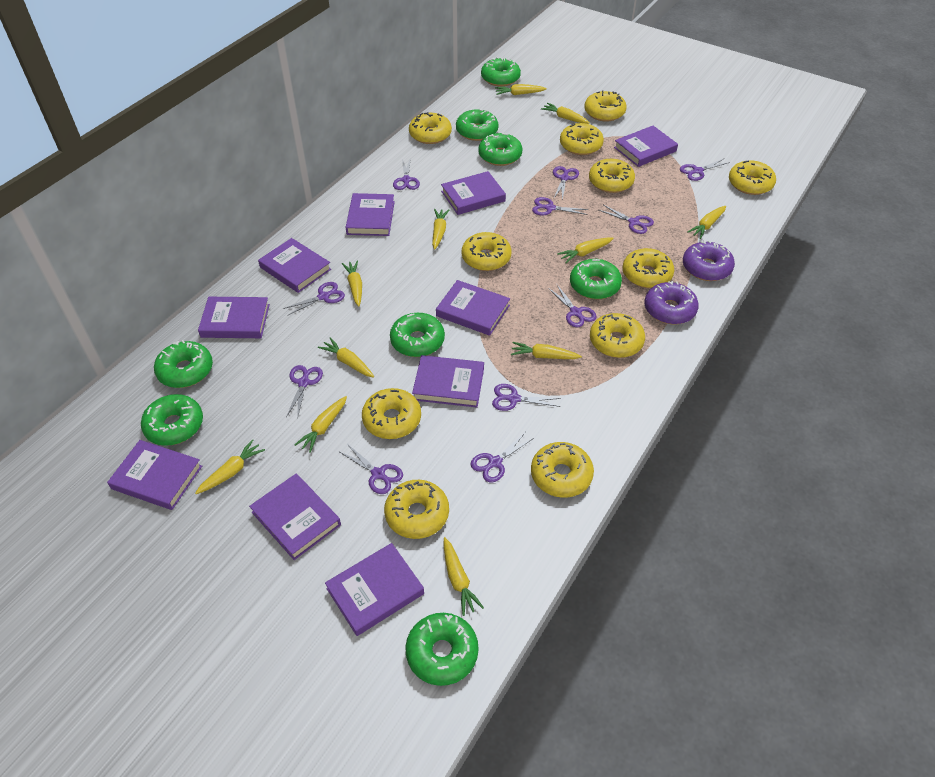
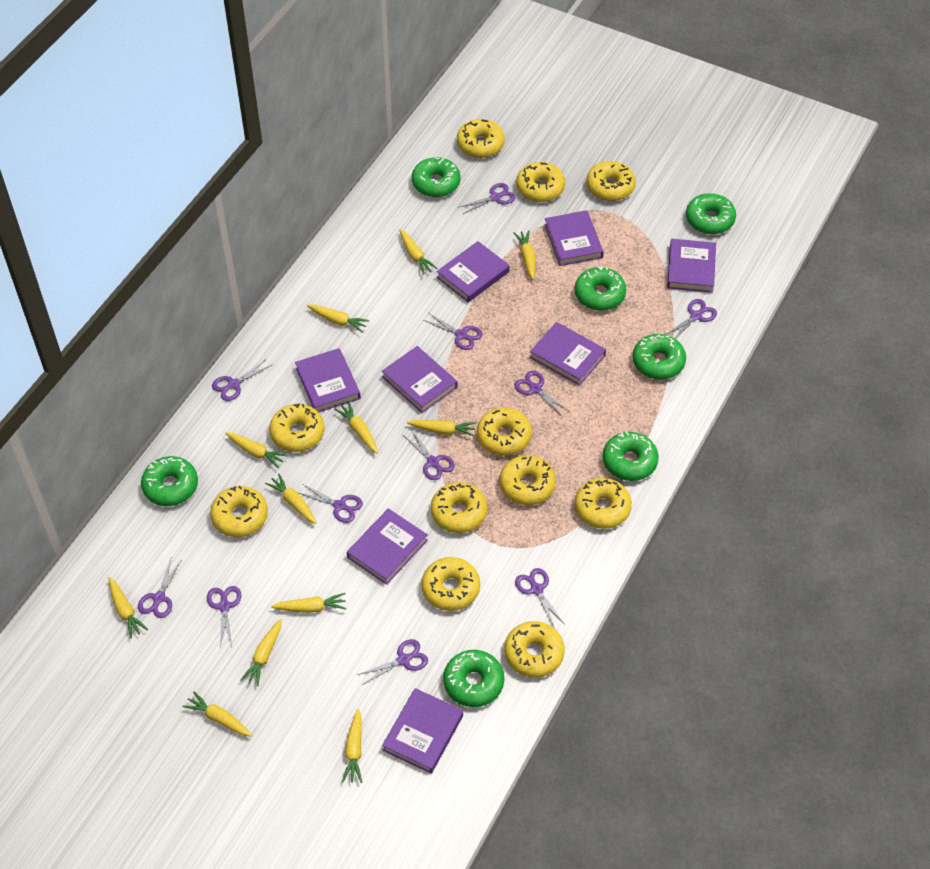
green donut: [141,394,203,446] [154,340,213,388] [390,313,445,357] [405,613,479,686] [456,109,498,141] [478,133,523,166] [481,57,521,87] [570,259,622,299] = 8 -> [141,456,198,506] [412,157,460,197] [443,650,504,707] [574,267,626,311] [603,432,659,481] [633,334,686,380] [686,193,736,234] = 7
purple book: [107,440,202,510] [198,297,270,338] [249,474,341,560] [258,238,331,293] [325,543,424,636] [345,193,395,236] [412,355,484,407] [436,280,510,336] [441,171,506,215] [614,126,678,167] = 10 -> [295,348,361,412] [347,508,428,585] [382,346,458,413] [382,688,463,773] [437,241,510,302] [530,322,606,386] [544,210,604,266] [667,239,716,293] = 8
purple donut: [644,281,699,324] [683,240,735,281] = 2 -> none = 0
yellow carrot: [195,439,265,494] [294,396,347,453] [318,337,374,378] [342,261,362,307] [432,209,449,250] [444,537,484,616] [495,84,547,95] [511,342,582,359] [541,103,590,124] [557,238,614,263] [687,206,726,239] = 11 -> [109,577,148,639] [183,691,252,737] [225,432,288,468] [241,619,282,686] [265,473,317,524] [271,593,347,613] [307,304,369,333] [334,401,378,453] [342,709,362,783] [400,229,437,275] [407,420,477,437] [514,230,536,280] = 12

